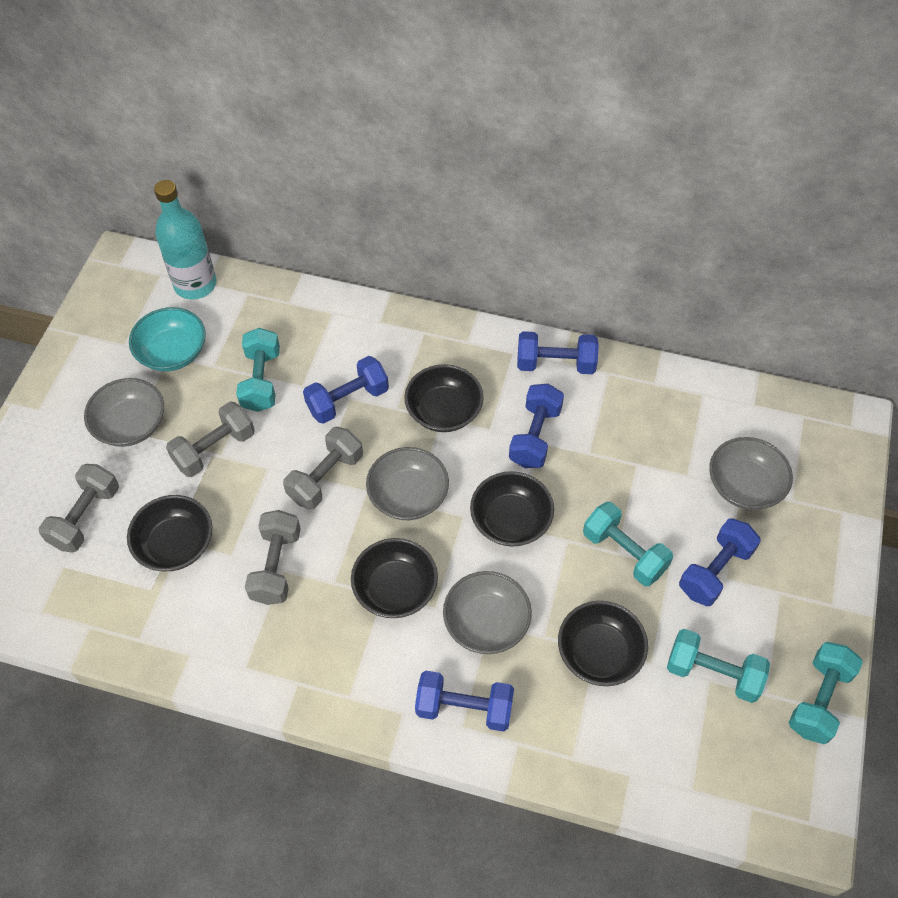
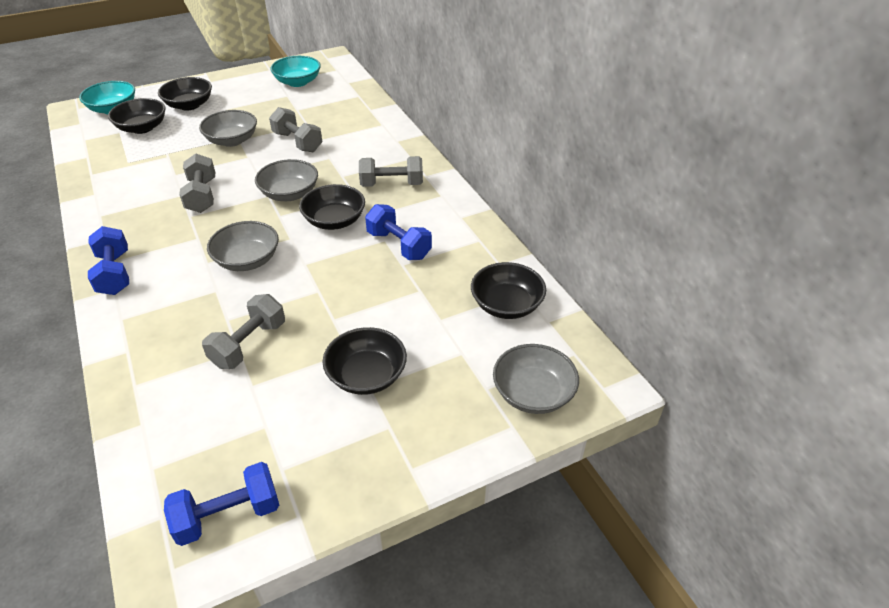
blue dumbbell: [303,356,389,424] [415,671,514,732] [509,384,564,468] [517,331,599,374] [679,518,761,606] = 5 -> [88,226,129,295] [164,462,279,546] [365,204,432,260] = 3
turquoise bottle: [154,180,216,300] = 1 -> none = 0
turquoise bowl: [129,307,206,371] = 1 -> [79,81,135,114] [270,56,321,87] = 2
turquoise dumbbell: [236,328,280,412] [583,502,673,586] [667,629,770,703] [789,642,863,744] = 4 -> none = 0

